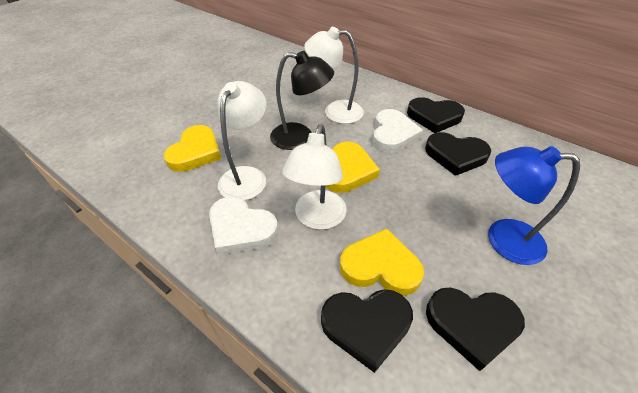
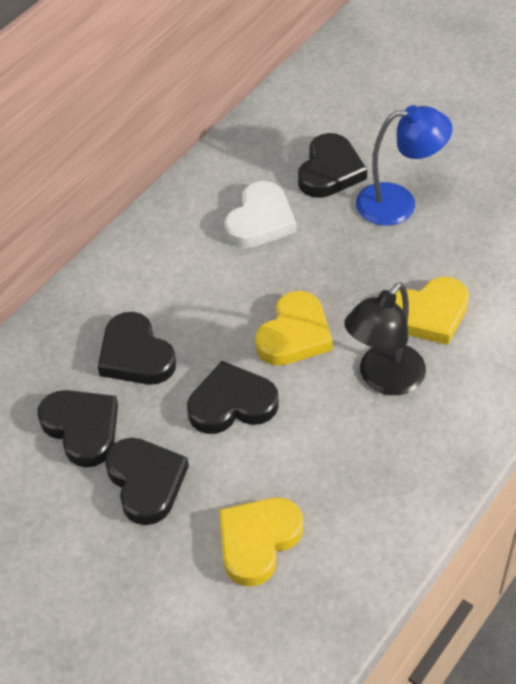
black heart: [321,289,413,373] [407,97,465,133] [425,132,491,176] [426,287,525,371] = 4 -> [38,390,118,467] [98,312,176,385] [105,438,189,525] [187,361,279,434] [298,133,367,198] = 5
white heart: [209,196,278,255] [372,109,423,153] = 2 -> [224,181,296,248] = 1
white lamp: [217,81,266,201] [282,124,347,230] [304,27,364,124] = 3 -> none = 0

